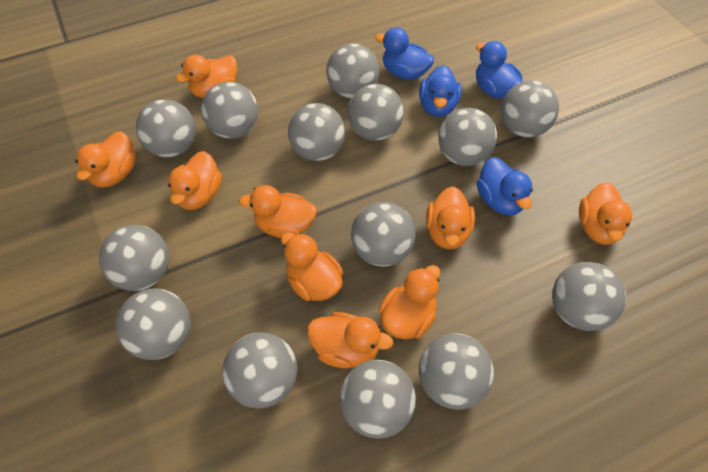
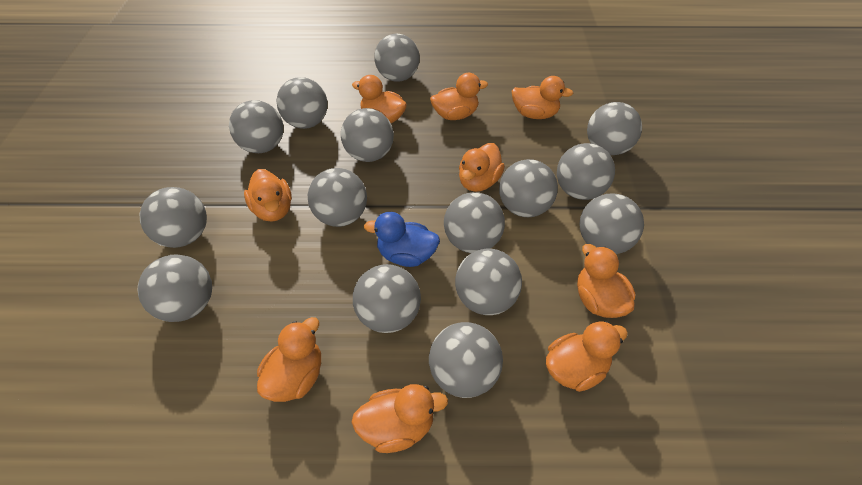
blue duck: [375,27,434,80] [419,65,461,117] [476,41,523,98] [477,157,533,216] = 4 -> [364,212,440,267] = 1
grey ball: [99,225,169,291] [116,288,191,360] [136,99,196,158] [201,82,258,139] [223,332,298,409] [288,103,345,161] [326,43,380,98] [340,360,416,439] [348,84,404,141] [351,202,416,267] [419,333,494,410] [438,108,497,166] [501,81,559,138] [552,262,626,331] = 14 -> [138,254,212,322] [140,187,207,248] [229,100,284,153] [277,77,328,129] [308,168,367,227] [341,108,394,162] [353,264,421,333] [374,34,420,82] [429,322,503,398] [444,192,505,253] [455,249,522,315] [499,159,558,217] [557,143,615,200] [580,194,644,254] [587,102,642,155] = 15

